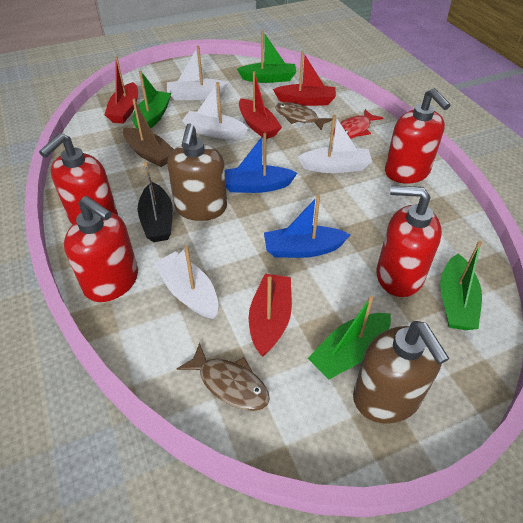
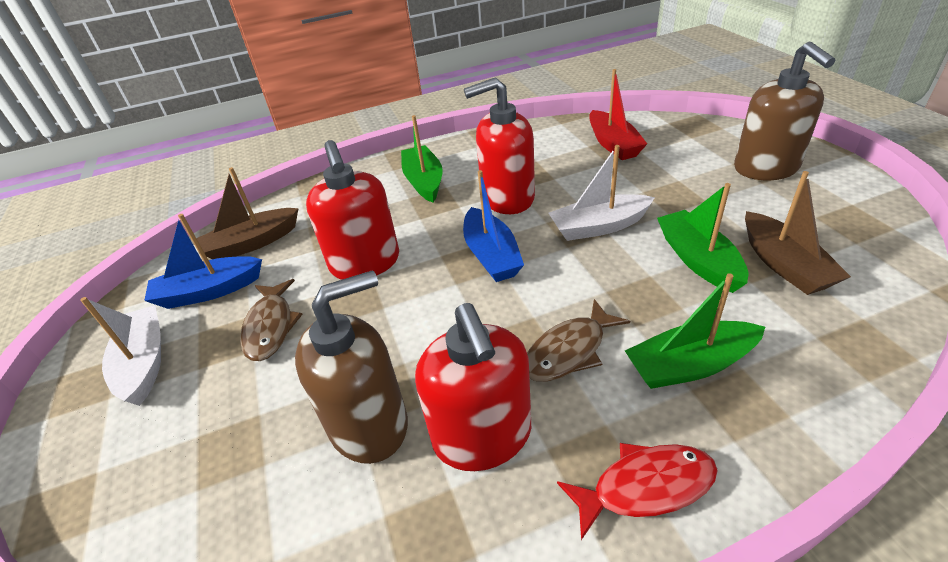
black boat: [138,161,173,242] = 1 -> none = 0
brown boat: [123,99,174,167] = 1 -> [196,167,299,259] [745,171,851,295] = 2
green boat: [132,70,171,129] [237,30,296,83] [308,296,391,380] [440,241,482,330] = 4 -> [401,115,443,203] [625,273,765,389] [657,183,748,293] = 3
red boat: [105,56,138,124] [239,71,282,139] [249,274,292,357] [273,51,336,106] = 4 -> [589,69,647,160] = 1
red soap dispenser: [39,133,118,225] [64,196,138,302] [376,185,442,297] [385,88,450,184] = 4 -> [306,140,399,280] [415,303,531,471] [464,77,535,214] = 3
white boat: [154,246,219,319] [167,46,228,100] [182,82,248,139] [298,115,372,173] = 4 -> [80,297,161,406] [549,145,655,241] = 2

